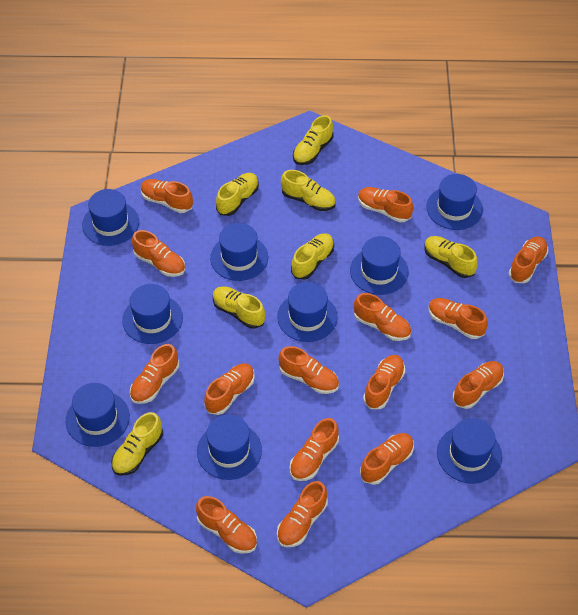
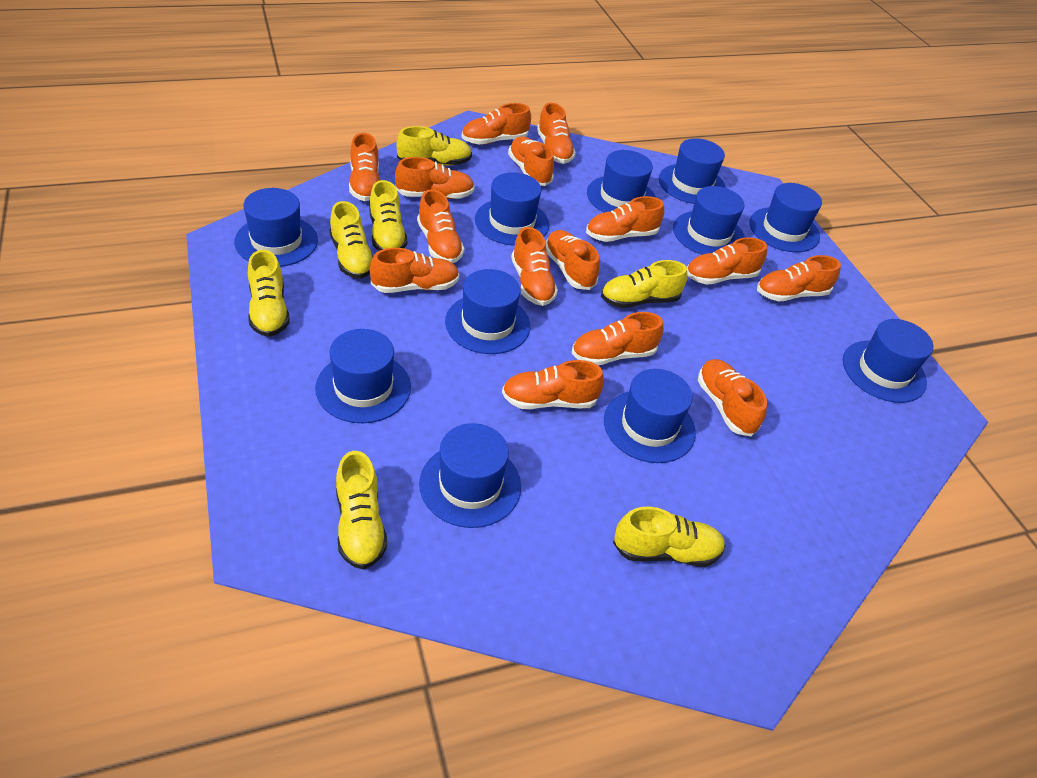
blue hat: [66,383,130,447] [82,189,139,246] [122,284,183,344] [197,415,262,480] [210,223,268,281] [277,282,338,342] [350,236,409,295] [426,174,483,230] [437,418,502,484] = 9 -> [234,188,318,267] [315,329,411,423] [419,423,521,528] [445,269,530,354] [475,172,549,245] [587,150,656,212] [604,369,696,463] [659,138,726,204] [673,186,745,255] [749,183,822,252] [843,319,933,403] = 11

